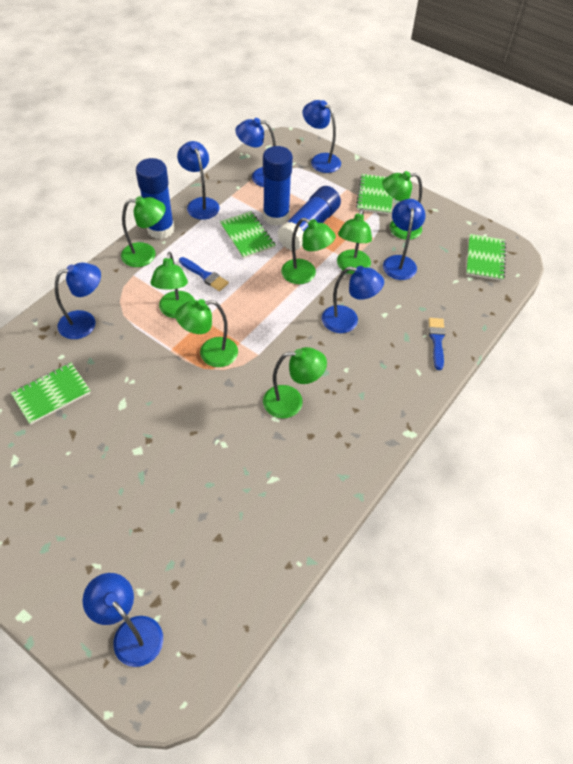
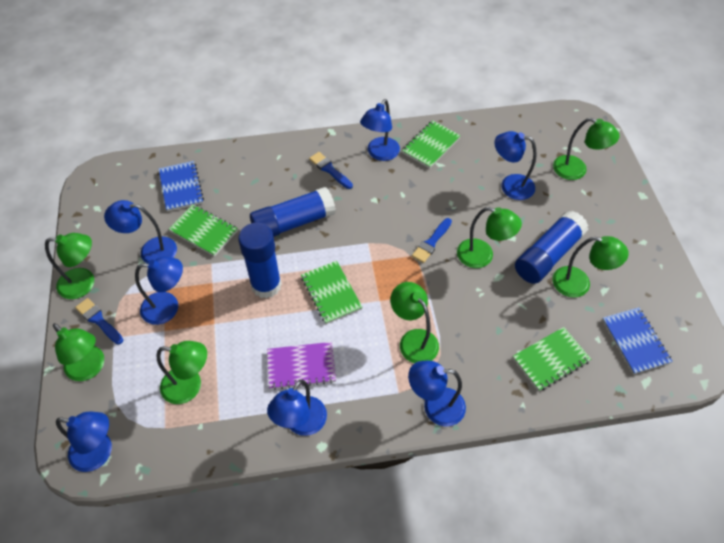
blue brush: [179,257,229,291] [429,318,445,370] = 2 -> [75,298,123,344] [309,152,353,189] [412,218,452,263] = 3
blue notebook: none = 0 -> [159,161,204,212] [602,307,673,374] = 2
purple notebook: none = 0 -> [267,342,336,390] = 1

